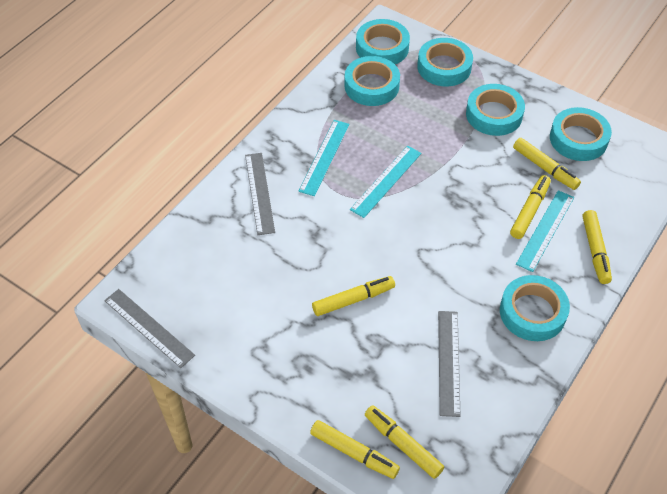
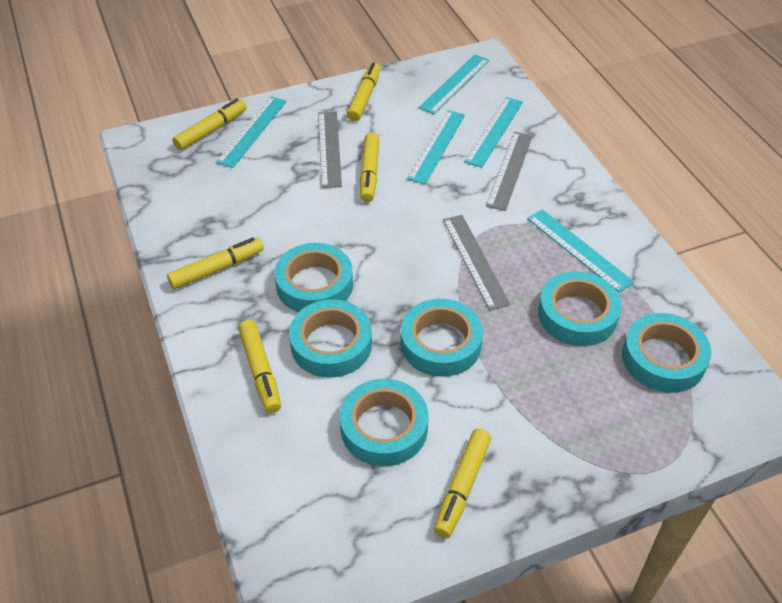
turquoise ruler: [298,120,349,196] [350,146,422,218] [516,190,574,272] = 3 -> [216,96,287,168] [407,110,465,184] [419,54,490,114] [464,97,523,168] [527,209,634,292] = 5

